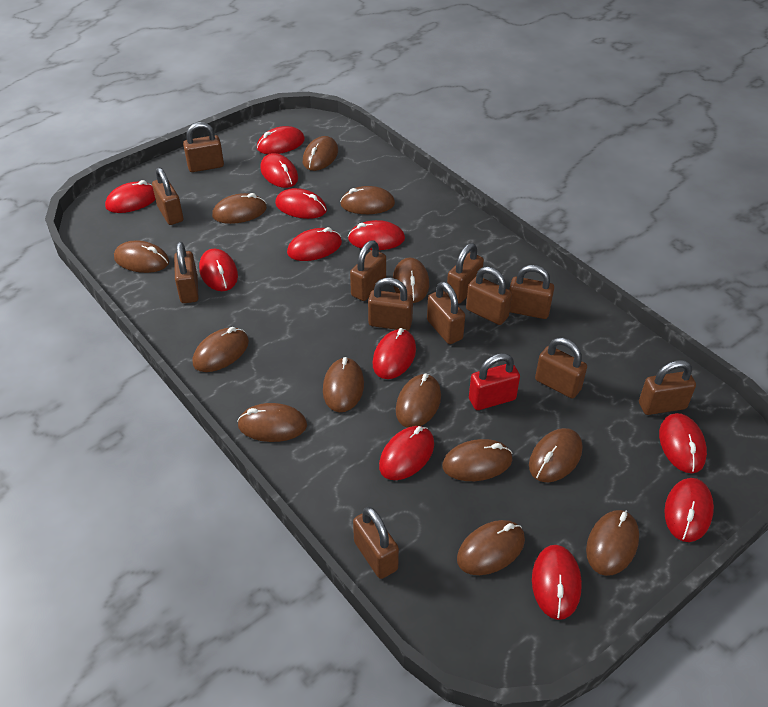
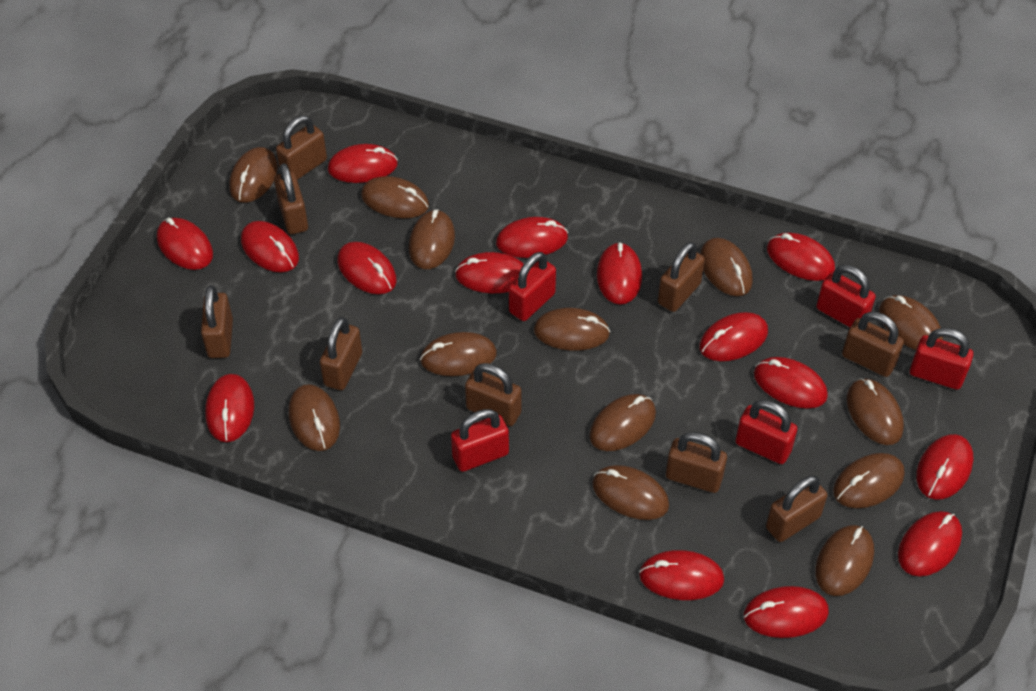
brown padlock: [152,167,183,225] [174,241,199,303] [183,122,224,172] [350,240,386,301] [353,507,399,579] [368,278,413,331] [427,281,465,344] [446,243,484,303] [466,266,512,325] [509,265,554,319] [535,338,587,399] [639,360,696,415] = 12 -> [201,285,233,358] [274,163,308,234] [276,116,327,180] [320,317,362,390] [465,363,521,426] [658,242,705,312] [666,432,727,493] [766,475,827,542] [842,312,904,377] = 9
red mouse: [105,180,156,213] [199,249,238,291] [257,126,305,154] [260,153,298,188] [275,188,327,219] [287,227,342,261] [348,220,405,250] [372,328,416,379] [379,426,434,480] [532,545,582,620] [659,413,707,473] [664,478,714,542] = 12 -> [157,218,213,270] [205,374,254,442] [241,221,299,272] [328,144,398,183] [337,242,397,294] [455,252,524,293] [496,217,568,258] [597,242,642,304] [639,550,724,600] [699,312,768,361] [744,586,829,638] [754,357,828,408] [767,233,835,281] [898,511,962,576] [916,434,974,499] = 15
red padlock: [469,353,520,410] = 1 -> [451,409,509,472] [509,252,556,321] [736,400,798,464] [816,265,876,327] [910,328,973,390] = 5

